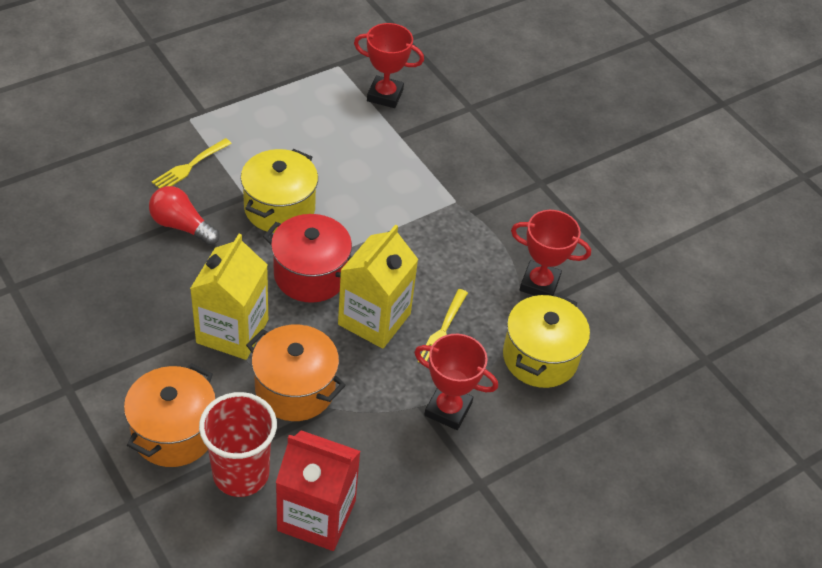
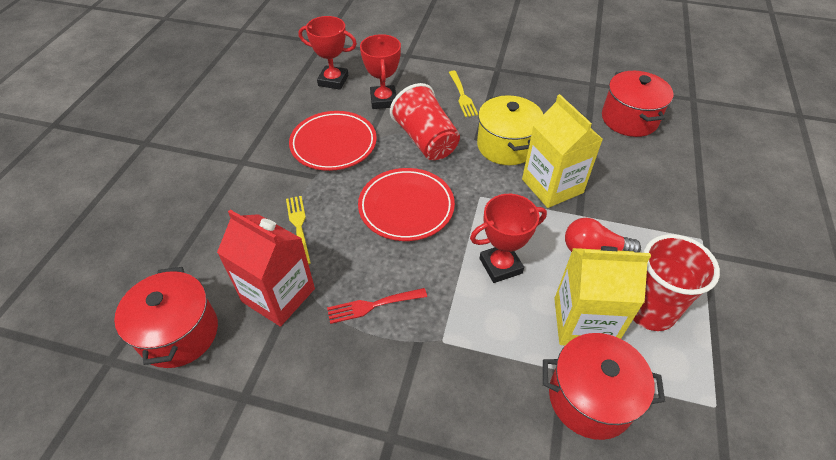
orange pot: [124,363,216,467] [246,325,346,421] = 2 -> none = 0
red cup: [199,392,277,497] = 1 -> [390,83,460,160] [633,234,720,331] = 2
red fork: none = 0 -> [327,288,427,324] = 1
red plate: none = 0 -> [289,111,377,171] [358,168,455,241] = 2
red pot: [263,214,352,303] = 1 -> [114,267,218,368] [543,333,665,440] [602,71,674,137] = 3
yellow pot: [241,149,318,233] [503,293,590,388] = 2 -> [477,95,543,165] = 1

